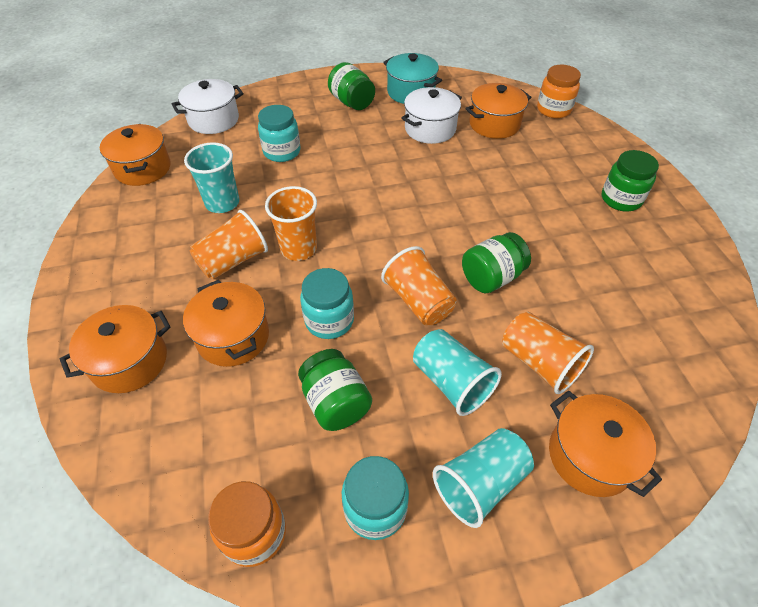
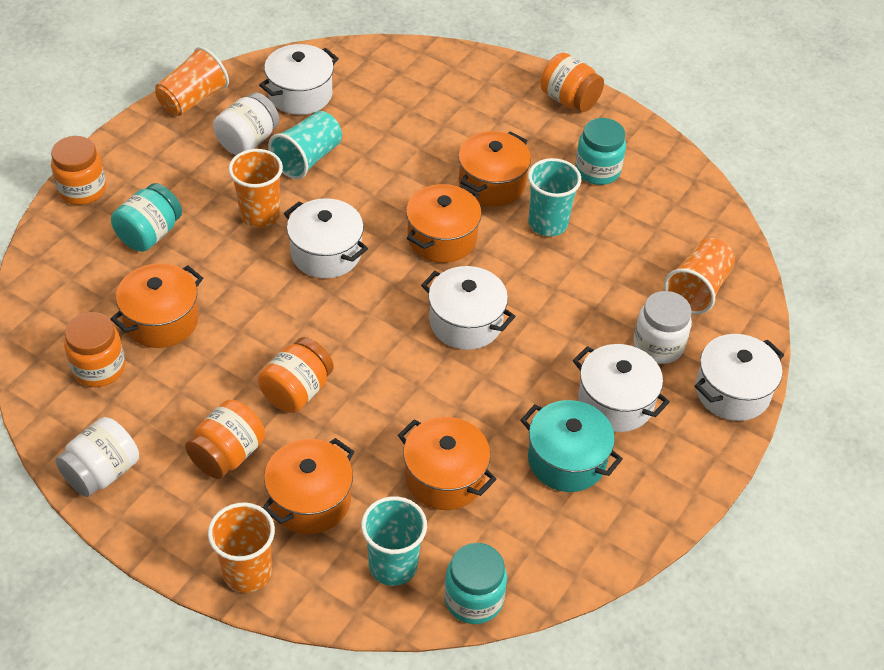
green jar: [298,349,372,431] [328,62,375,110] [462,232,531,294] [602,150,659,212] = 4 -> none = 0
orange jar: [208,481,286,567] [537,65,581,118] = 2 -> [51,136,106,205] [64,312,125,387] [185,400,265,479] [258,337,334,413] [540,53,604,112] = 5
white jar: none = 0 -> [55,417,139,497] [213,93,279,155] [634,291,692,364] = 3
white pot: [172,79,244,134] [402,87,462,144] = 2 -> [259,44,339,115] [284,198,368,278] [421,266,515,350] [573,344,670,432] [695,334,784,421] = 5

